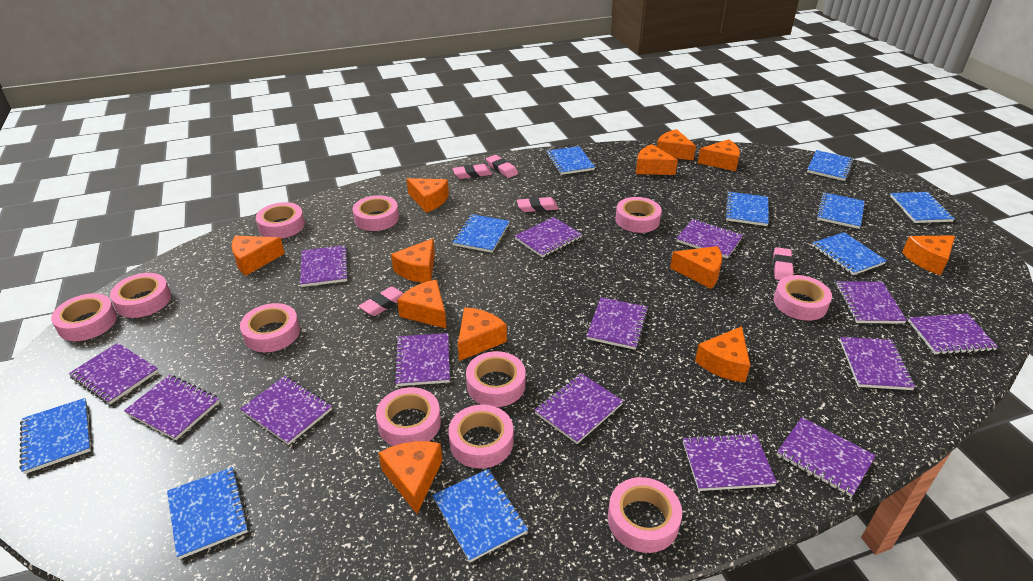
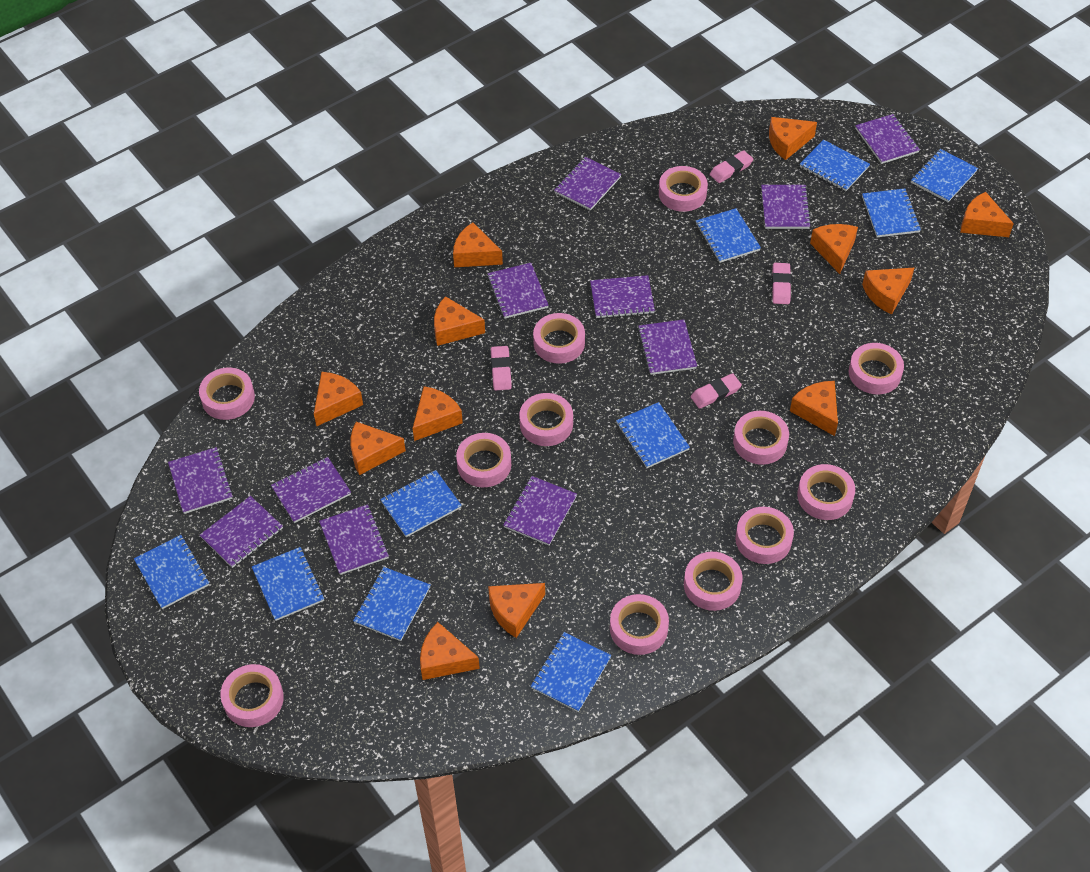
pink eraser: [358,286,403,316] [453,164,492,179] [486,155,518,178] [517,197,559,212] [773,247,794,280] = 5 -> [491,346,512,391] [691,373,742,409] [710,150,753,183] [772,263,791,304] = 4
pink tape: [51,293,117,341] [110,273,171,318] [240,303,300,352] [256,202,305,238] [353,195,399,231] [376,387,441,446] [448,405,513,468] [466,351,525,407] [608,477,682,553] [615,197,662,233] [774,275,832,321] = 11 -> [199,367,255,420] [220,664,284,727] [456,433,511,487] [519,393,573,446] [533,313,585,364] [610,594,669,655] [659,166,708,212] [684,552,743,611] [733,411,789,465] [735,507,794,564] [797,464,855,520] [849,343,904,394] = 12
purple notebook: [69,343,158,404] [124,375,220,440] [240,376,332,445] [300,245,349,287] [394,333,450,386] [515,217,582,258] [534,373,623,444] [586,297,648,350] [676,219,743,259] [683,433,777,491] [777,417,876,497] [836,281,907,324] [840,337,915,390] [908,314,998,355] = 14 -> [168,447,233,514] [200,496,283,568] [271,457,351,523] [319,504,389,575] [487,263,549,319] [503,476,577,545] [554,157,622,211] [590,275,655,318] [638,319,697,375] [761,185,811,229] [855,114,920,164] = 11

